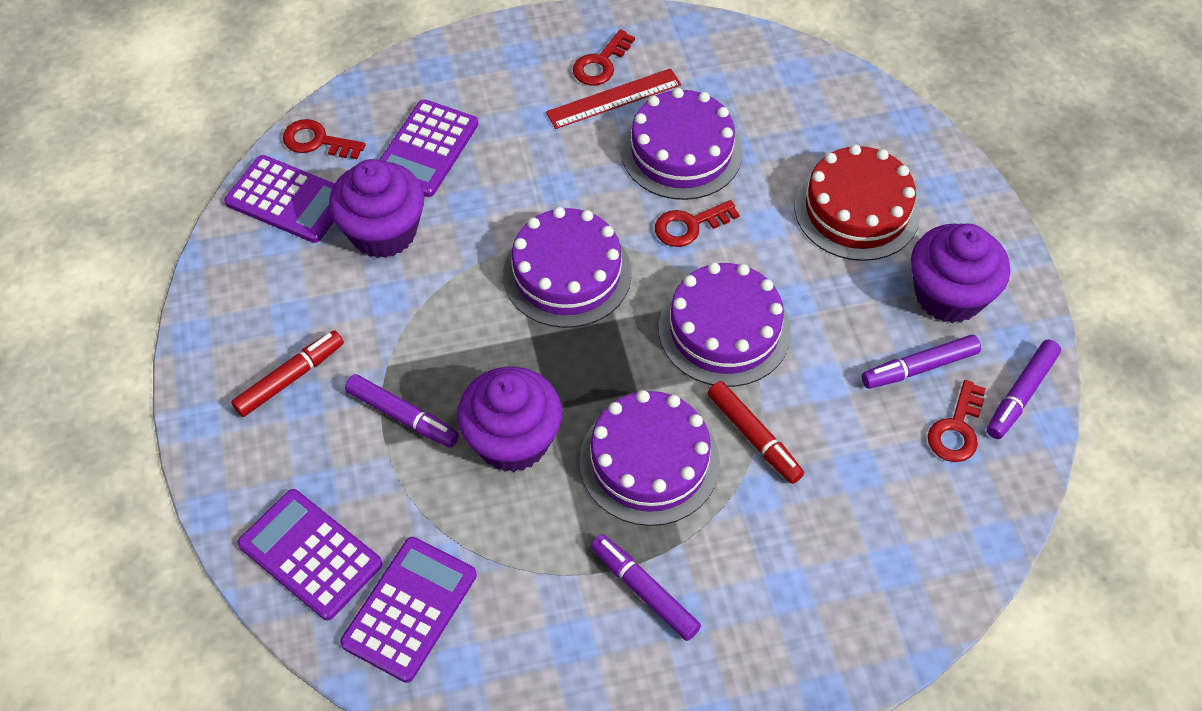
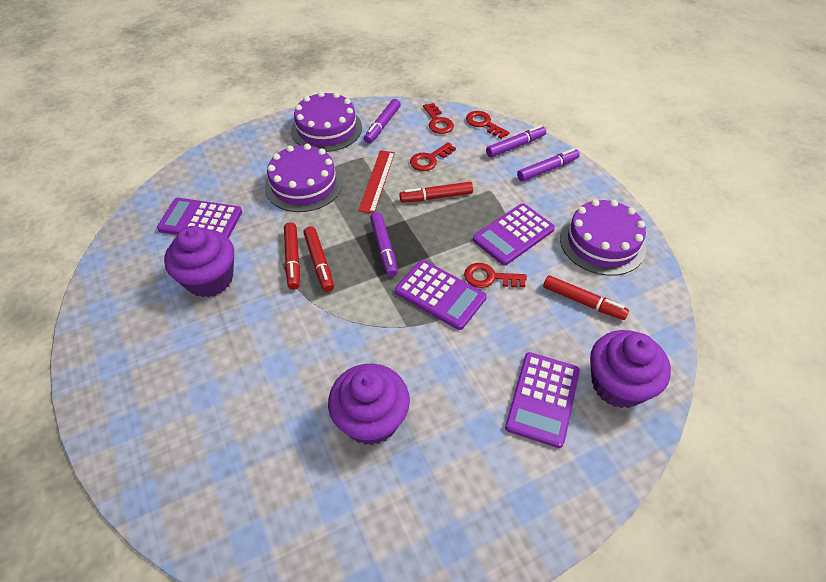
purple cake: [503,207,632,328] [579,390,720,526] [621,88,742,200] [659,262,791,387] = 4 -> [265,144,343,212] [291,91,362,152] [560,199,646,276] = 3
red cake: [795,144,920,261] = 1 -> none = 0
red marker: [231,330,344,417] [708,381,804,484] = 2 -> [284,222,300,290] [303,226,334,292] [399,182,473,203] [543,275,629,320] = 4

